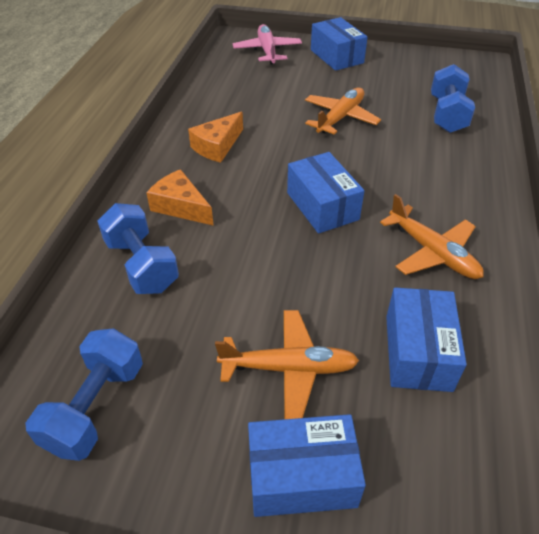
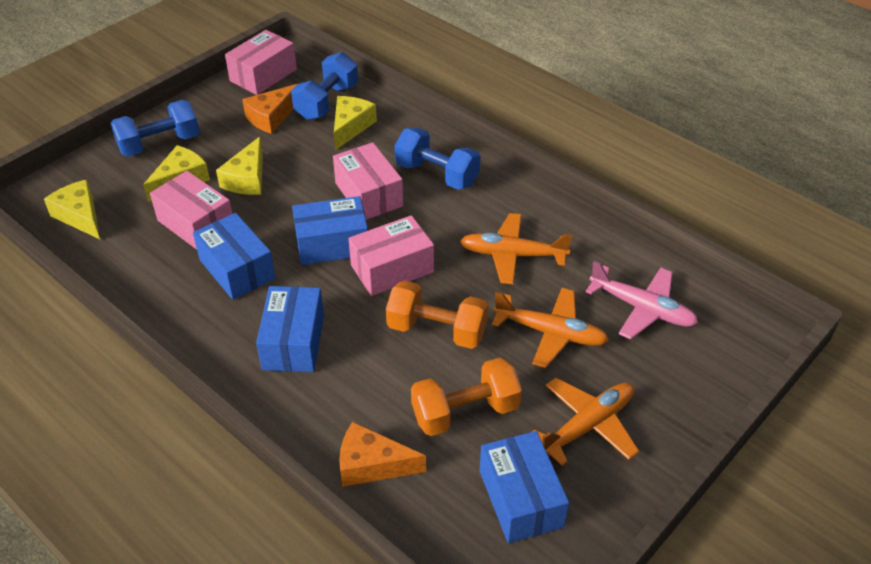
orange dumbbell: none = 0 -> [386,280,488,349] [411,358,522,436] = 2
pink box: none = 0 -> [150,171,232,250] [225,30,297,95] [333,142,403,220] [348,215,434,296] = 4
yellow cheese: none = 0 -> [44,180,100,239] [143,145,210,202] [216,137,263,195] [334,96,377,150] = 4

